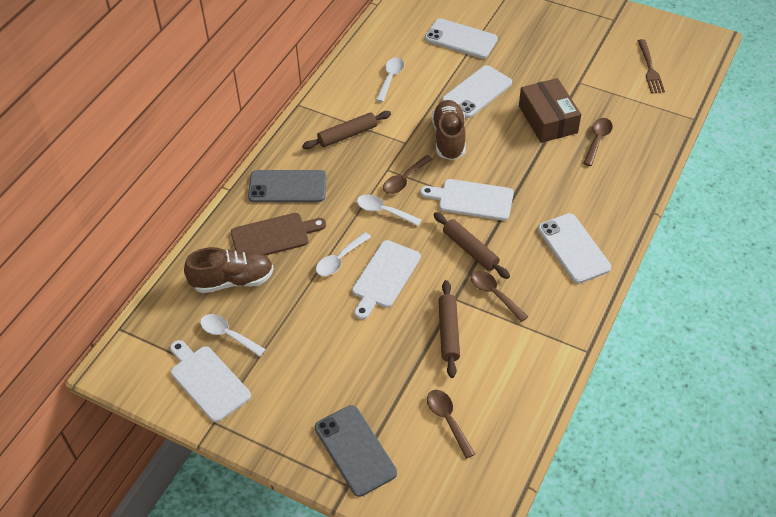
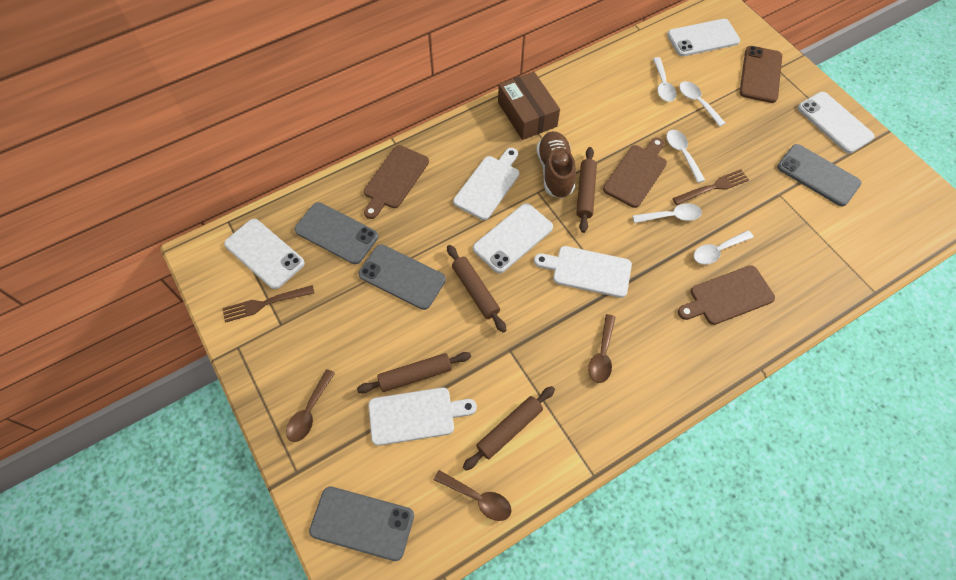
brown cutting board: [231,213,326,256] = 1 -> [364,145,429,219] [603,137,667,208] [678,265,775,325] = 3
brown fork: [638,39,665,93] = 1 -> [222,285,314,323] [672,169,749,205] = 2
brown phone: none = 0 -> [740,46,782,103] = 1
brown rolling pin: [302,111,391,149] [433,212,510,279] [438,280,460,378] = 3 -> [357,352,471,393] [447,245,506,333] [463,386,555,471] [576,147,597,233] = 4
brown shoe: [184,247,274,293] [432,100,466,160] = 2 -> [537,131,576,199] = 1
brown spoon: [383,155,433,194] [427,390,475,459] [471,270,528,322] [583,118,613,166] = 4 -> [286,369,335,442] [434,470,512,521] [588,314,615,383] = 3
grey phone: [248,170,327,202] [315,405,397,497] = 2 -> [294,202,378,264] [309,486,414,561] [359,244,446,310] [777,144,861,206] = 4
white phone: [425,18,498,59] [442,65,512,118] [538,213,611,284] = 3 -> [224,219,305,289] [473,203,553,273] [667,19,740,56] [798,92,875,153] = 4
white spoon: [200,314,266,357] [316,232,371,276] [357,194,422,226] [376,57,404,102] = 4 -> [632,203,702,223] [653,57,677,102] [666,130,705,183] [679,81,725,127] [694,230,754,265] = 5

